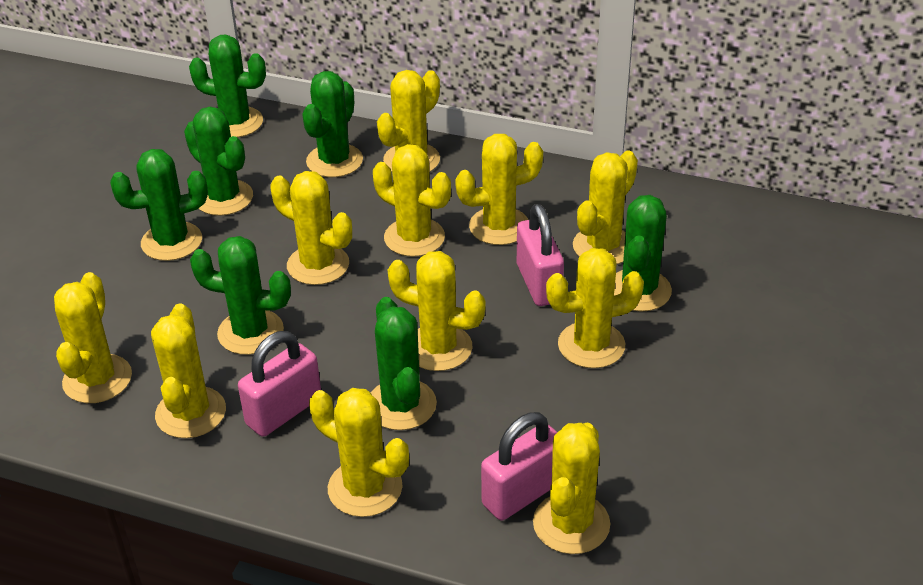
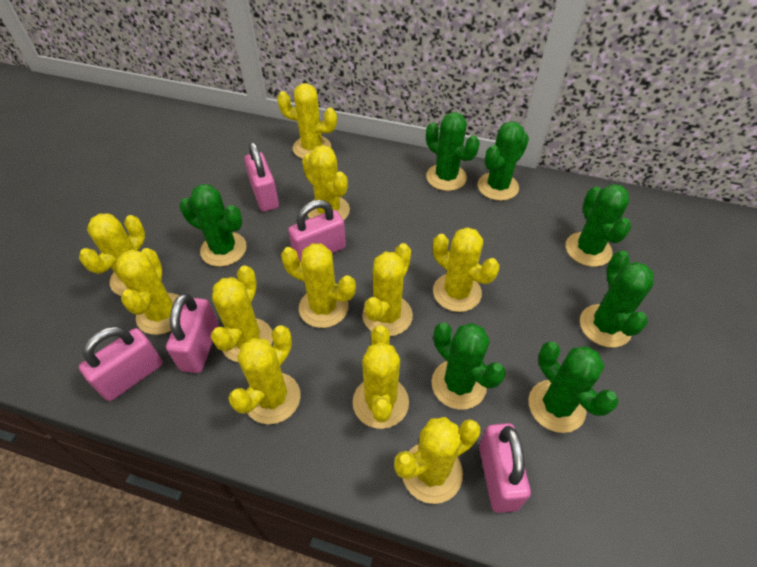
pink padlock: [238,331,321,437] [481,412,557,520] [517,204,564,306] = 3 -> [79,326,163,401] [166,294,219,373] [244,142,279,212] [288,200,346,262] [479,423,531,513] = 5

